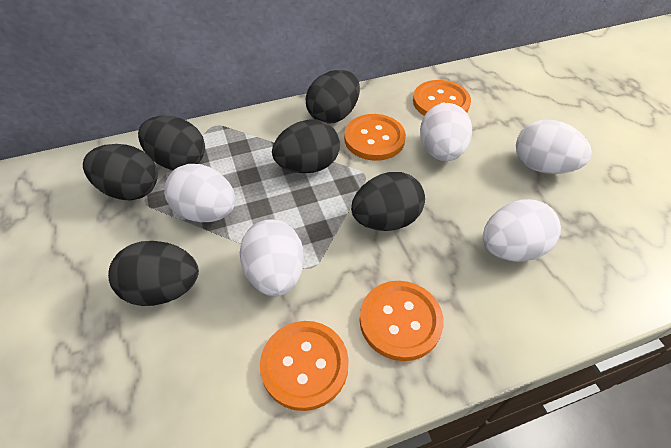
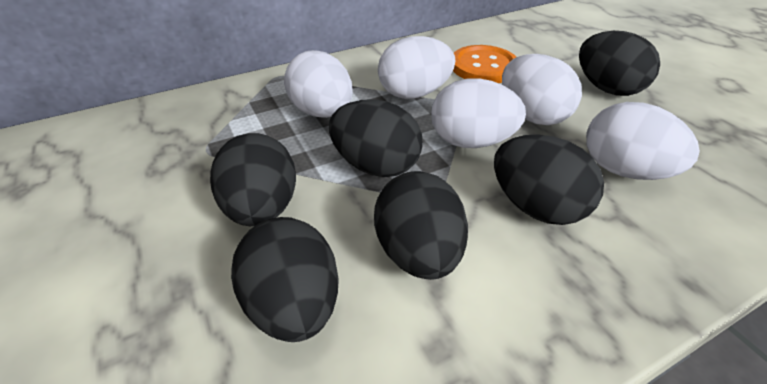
orange button: [260,321,349,411] [344,114,406,161] [360,281,444,361] [413,80,471,116] = 4 -> [453,45,516,83] = 1

